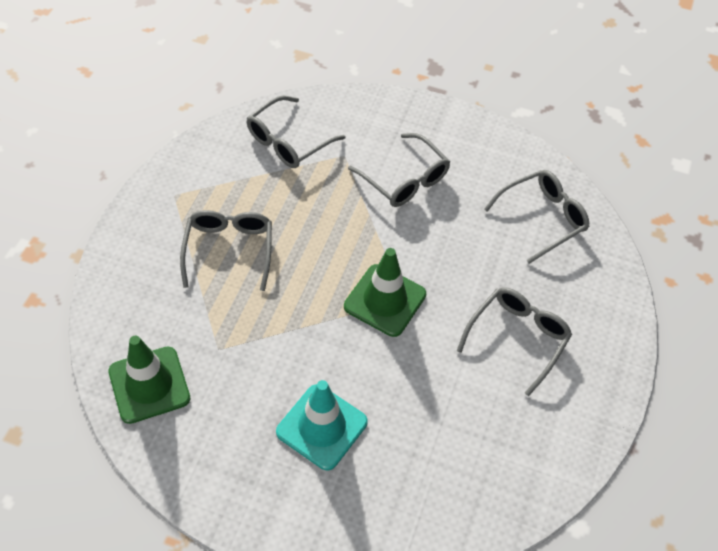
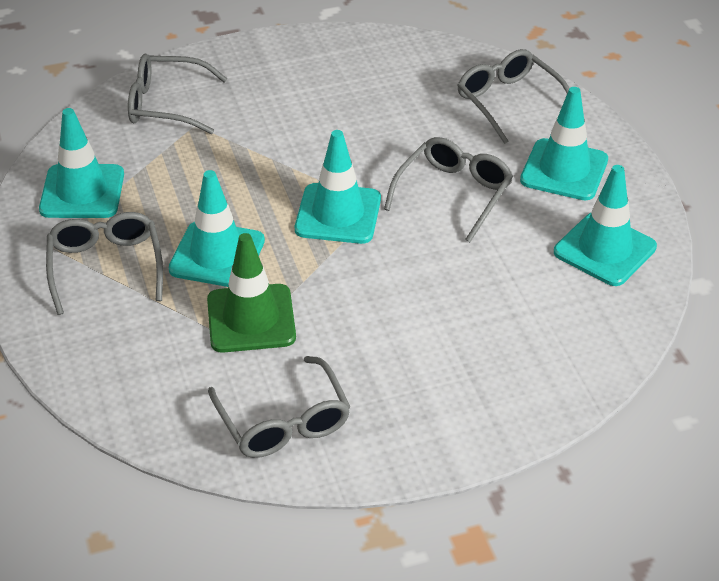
green traffic cone: [108,336,190,424] [344,248,426,337] = 2 -> [207,233,296,353] = 1
turquoise traffic cone: [276,380,368,470] = 1 -> [39,108,124,218] [169,170,265,287] [295,130,381,244] [520,87,608,200] [554,165,657,286] = 5

